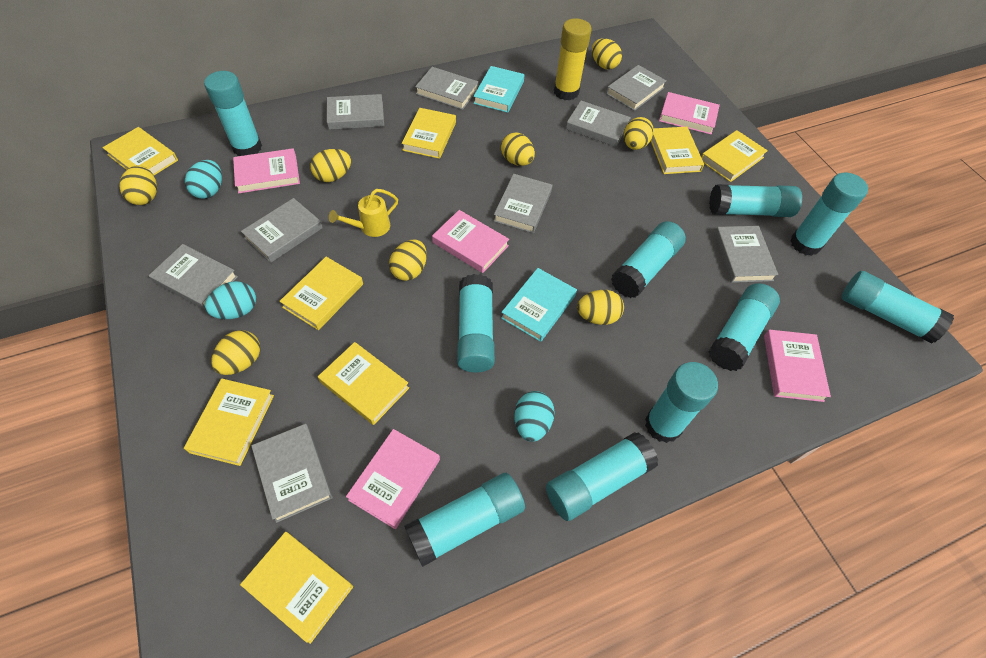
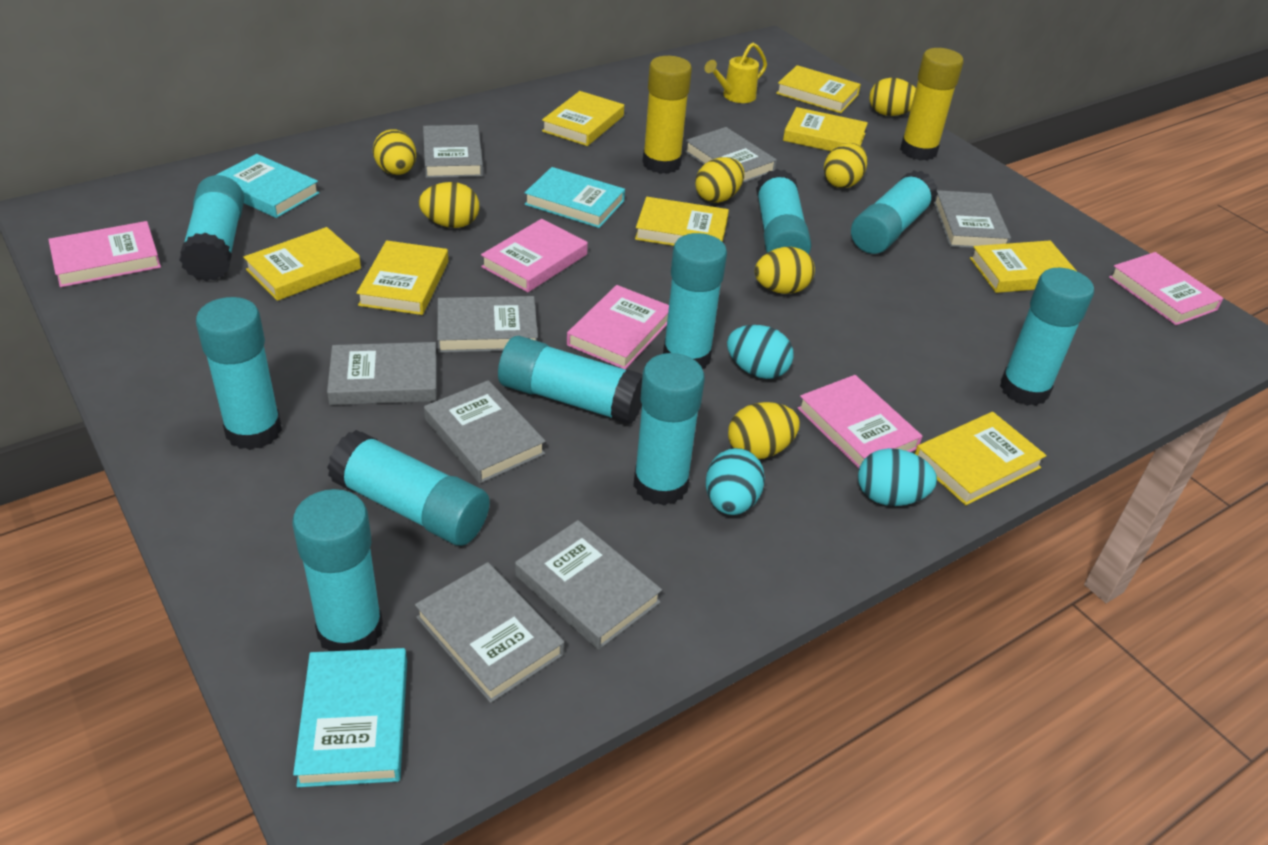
grey book: [149,244,238,310] [241,198,323,263] [251,424,333,523] [327,94,384,130] [415,67,478,110] [494,174,552,233] [566,101,631,147] [606,65,666,111] [714,226,778,283] = 9 -> [327,342,437,405] [415,562,565,703] [423,125,483,178] [424,380,546,483] [437,296,538,353] [515,520,662,650] [685,127,777,183] [934,190,1011,248] = 8
turquoise book: [473,66,524,113] [501,268,577,342] = 2 -> [216,154,320,218] [293,648,407,787] [525,167,625,228] = 3
yellow egg: [119,165,157,205] [211,330,260,375] [310,149,351,182] [389,239,427,281] [501,133,535,166] [577,290,624,325] [592,38,622,70] [624,117,654,150] = 8 -> [373,129,416,175] [419,182,480,228] [695,157,744,203] [728,402,800,459] [754,247,815,294] [824,143,867,188] [869,78,916,116] = 7
yellow glue stick: [554,18,592,100] = 1 -> [642,56,692,174] [900,48,963,161] = 2

